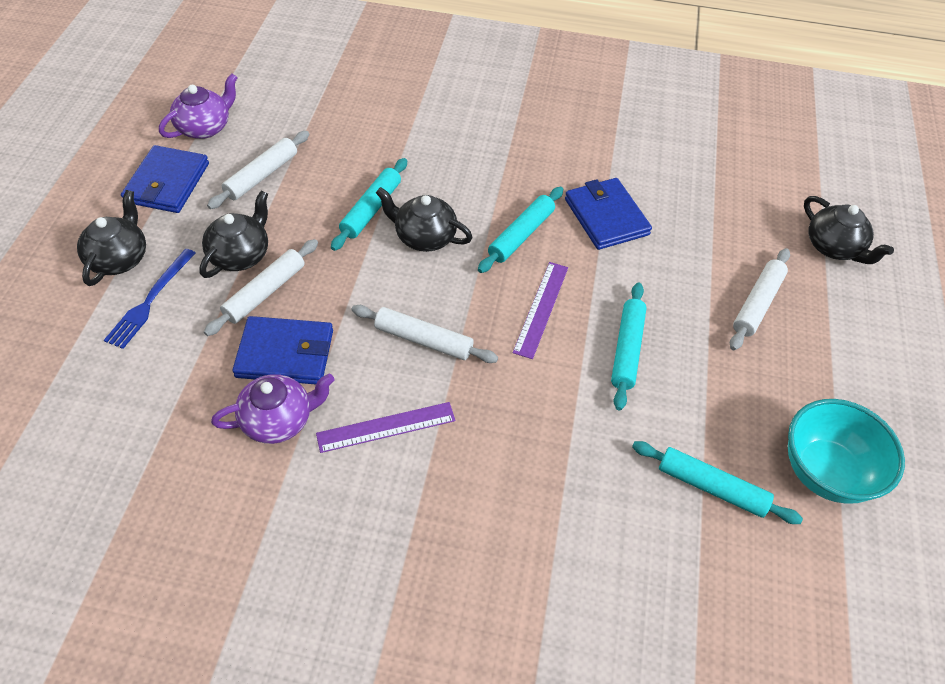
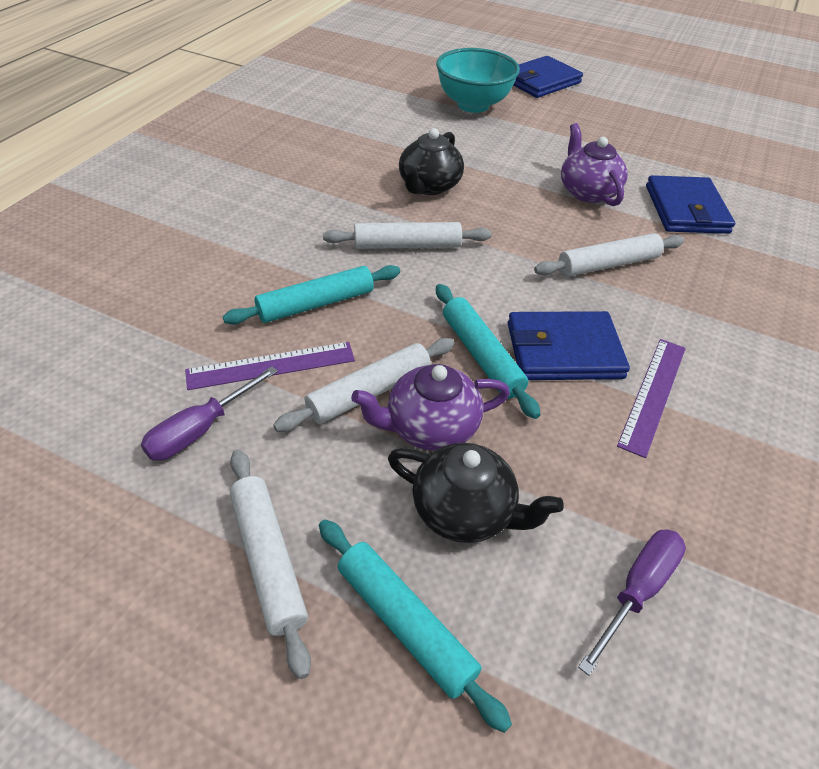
black teapot: [77,190,146,286] [199,190,268,278] [376,187,473,252] [804,196,894,264] = 4 -> [388,443,564,543] [399,128,464,195] = 2
blue fork: [104,249,196,349] = 1 -> none = 0
purple screwdriver: none = 0 -> [141,366,278,461] [578,529,686,676] = 2
turquoise rolling pin: [331,158,407,251] [478,187,563,273] [611,283,647,410] [632,441,803,524] = 4 -> [223,265,400,325] [319,519,512,733] [436,284,541,419] = 3

